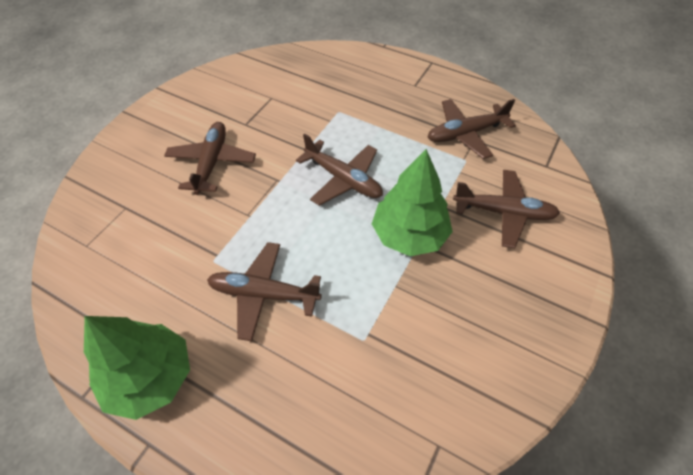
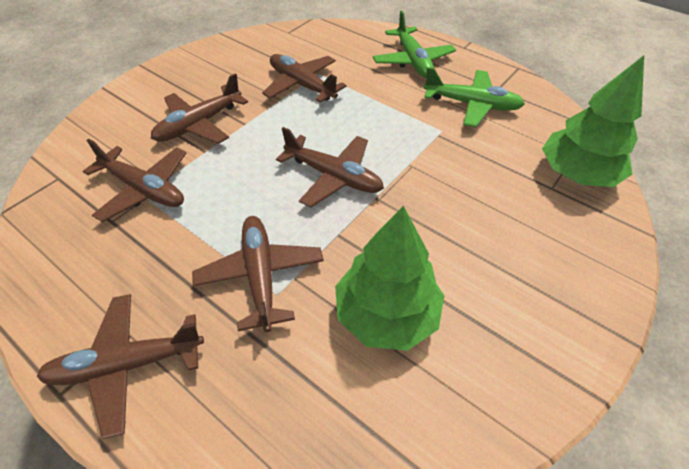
brown plane: [164,122,256,195] [207,242,322,341] [296,133,383,206] [428,99,516,159] [453,170,560,248] = 5 -> [37,294,204,439] [83,139,186,222] [151,73,248,144] [192,216,324,332] [262,54,347,103] [276,127,384,207] = 6
green plane: none = 0 -> [373,11,456,78] [424,67,525,127] = 2

